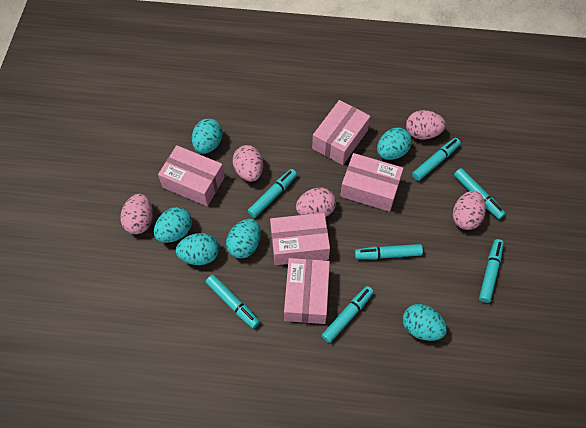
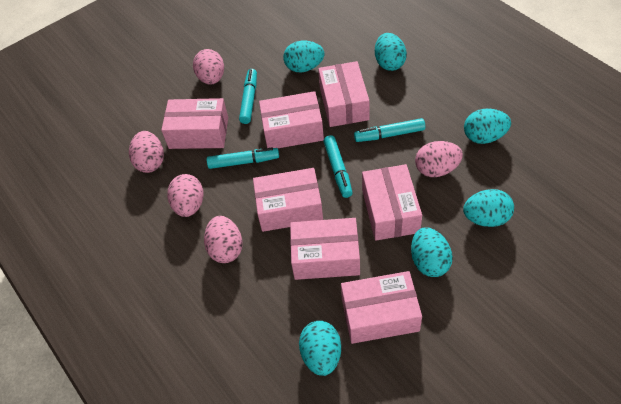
pink box: [158,145,225,206] [270,213,330,265] [284,258,330,324] [312,100,370,165] [340,153,404,212] = 5 -> [161,98,228,149] [253,168,323,232] [259,91,324,148] [290,218,360,280] [318,61,370,127] [341,271,422,344] [362,164,422,241] = 7
turquoise marker: [206,275,260,328] [248,169,297,218] [322,286,374,343] [355,244,423,259] [412,138,461,181] [454,168,506,219] [479,239,504,303] = 7 -> [207,148,279,169] [239,69,257,124] [323,135,353,198] [354,118,425,142] = 4

